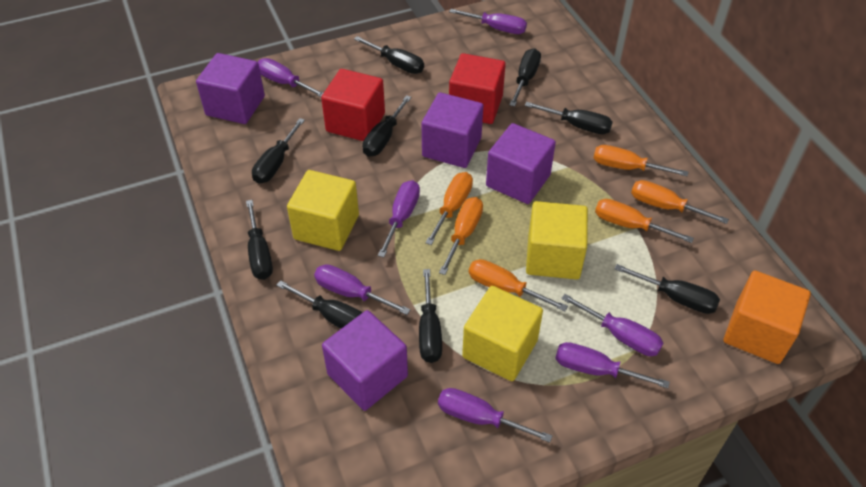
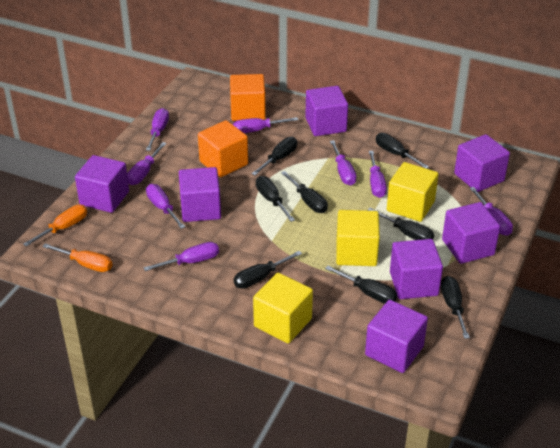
black screwdriver: [246,200,273,280] [252,118,305,184] [276,280,363,329] [354,36,424,74] [362,95,411,157] [419,269,442,363] [509,48,541,107] [525,102,613,134] [615,264,720,314] = 9 -> [234,251,302,289] [252,137,297,175] [256,176,295,222] [281,171,328,213] [325,266,397,304] [367,208,434,240] [376,133,429,169] [441,276,470,339] = 8
orange cube: [724,270,811,364] = 1 -> [198,120,248,178] [230,74,266,121] = 2
orange screwdriver: [425,172,473,245] [439,197,483,275] [469,259,568,311] [594,145,688,176] [595,199,694,243] [631,180,729,224] = 6 -> [23,205,87,246] [42,243,113,272] = 2
purple cube: [196,53,265,124] [322,310,408,411] [422,92,483,168] [486,123,556,204] = 4 -> [75,155,129,213] [179,167,221,222] [305,86,348,136] [365,300,428,373] [390,239,443,299] [442,202,500,264] [454,134,510,192] = 7
purple screwdriver: [258,58,323,97] [314,264,411,315] [378,180,420,257] [438,388,552,443] [449,9,527,34] [555,342,670,388] [561,294,663,356] = 7 -> [127,142,167,185] [143,242,219,271] [146,108,169,151] [146,184,185,229] [233,117,298,133] [330,140,357,185] [369,151,387,198] [470,187,513,236] = 8
red cube: [321,69,385,141] [449,53,506,124] = 2 -> none = 0

